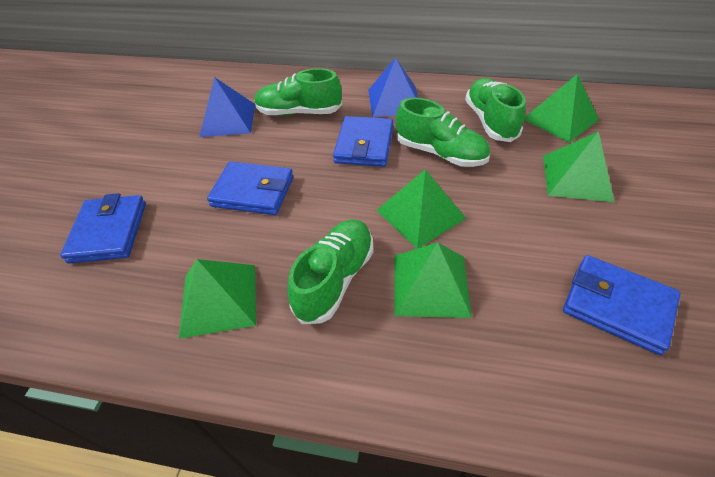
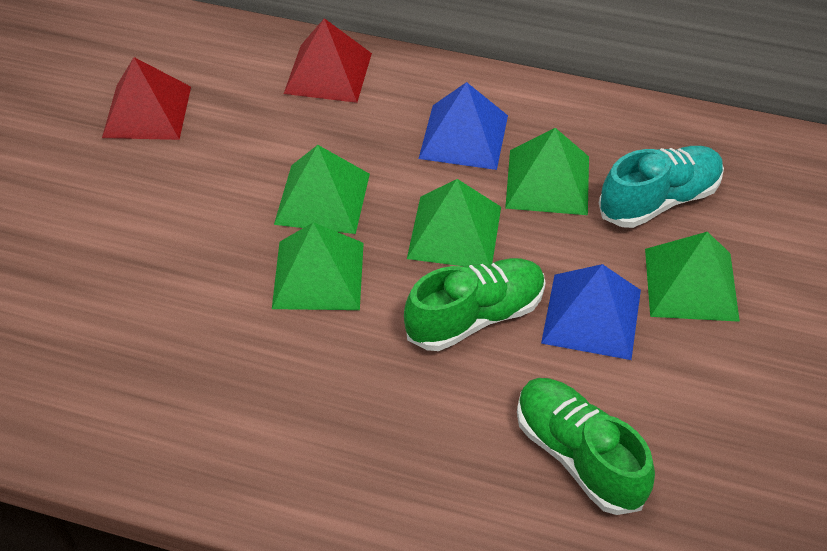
blue wallet: [60,193,146,264] [207,162,294,215] [333,116,393,167] [563,255,681,355] = 4 -> none = 0
green shoe: [254,68,342,116] [287,219,373,324] [396,98,490,167] [465,78,526,142] = 4 -> [404,258,546,351] [517,378,655,515] = 2
red pyramid: none = 0 -> [102,57,191,140] [284,18,372,103] = 2
turquoise shoe: none = 0 -> [599,146,724,228] = 1

